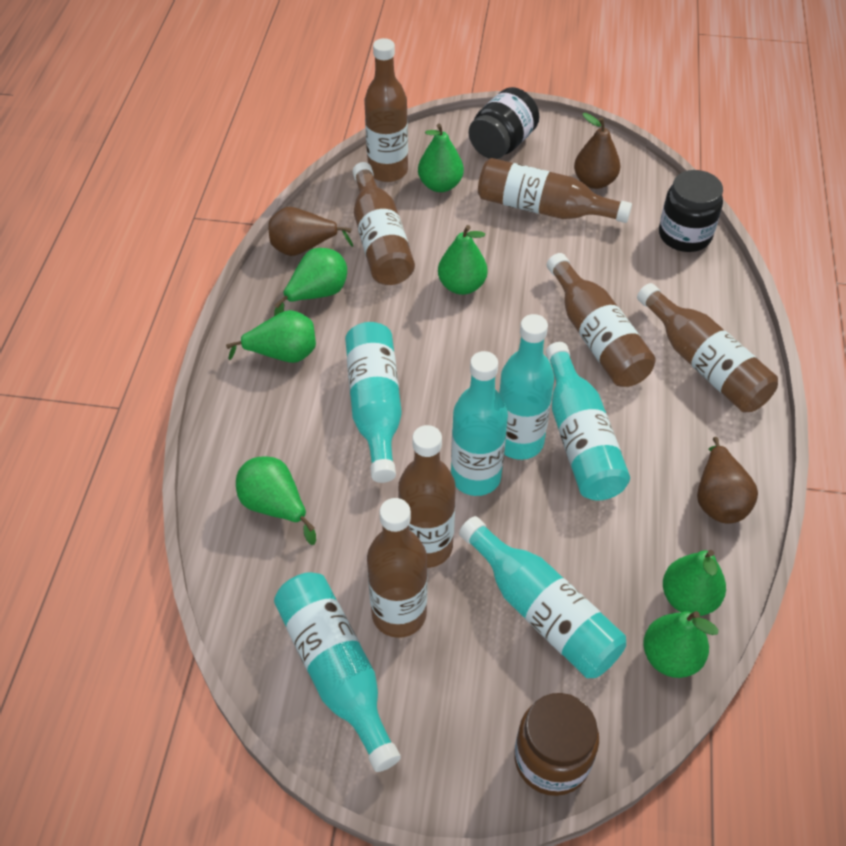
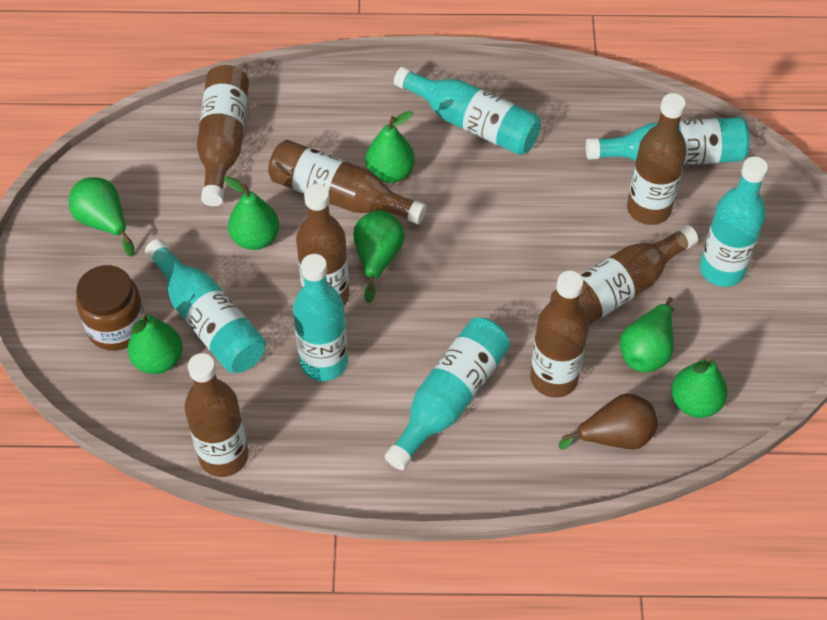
black jar: [468,87,540,159] [659,170,723,252] = 2 -> none = 0
brown pear: [268,207,353,256] [574,113,620,189] [697,437,758,524] = 3 -> [559,394,658,450] = 1

